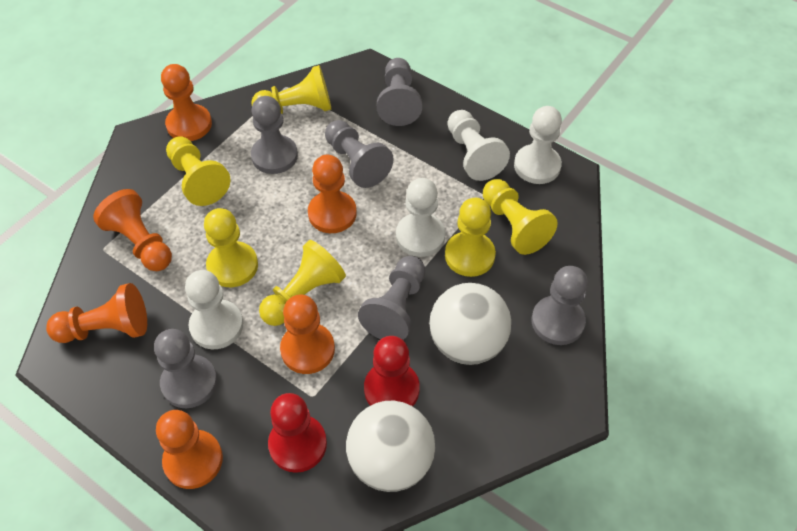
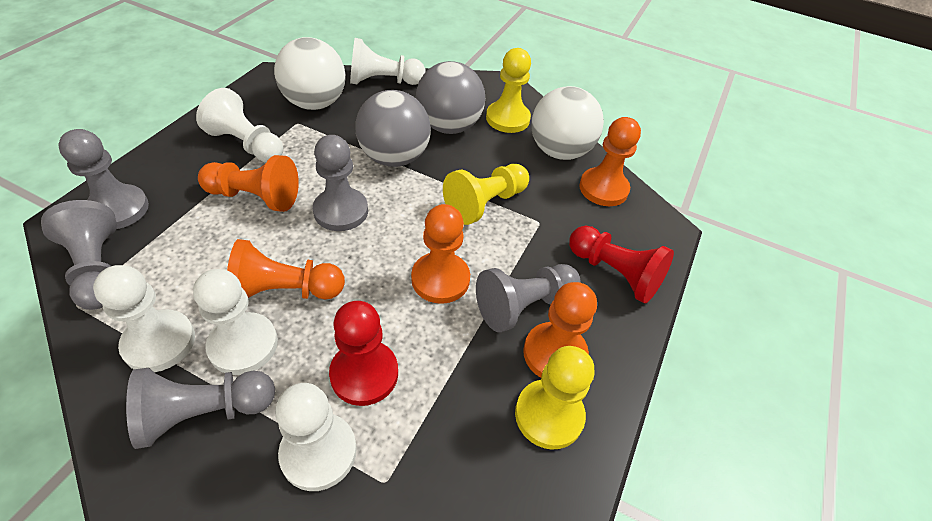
grey ball: none = 0 -> [355,90,431,167] [416,61,485,134] = 2
grey pawn: [154,329,217,408] [251,96,298,174] [325,120,394,188] [358,256,426,340] [377,58,422,126] [532,266,588,345] = 6 -> [41,200,117,310] [58,129,149,229] [126,368,275,449] [313,135,368,231] [476,264,581,332] = 5
orange pawn: [46,283,147,343] [93,189,172,271] [156,410,223,489] [161,64,212,141] [280,295,335,374] [308,155,357,233] = 6 -> [198,155,299,212] [227,239,345,300] [411,204,470,304] [523,282,597,378] [579,117,641,206] = 5
white pawn: [185,270,243,349] [396,178,445,257] [447,110,510,181] [514,106,562,184] = 4 -> [93,265,195,372] [193,269,278,375] [196,88,283,163] [275,383,357,491] [350,38,425,85] = 5
yellow pawn: [166,136,230,206] [204,208,258,287] [251,65,331,114] [259,240,346,326] [445,198,496,277] [483,179,558,255] = 6 -> [443,164,529,225] [486,48,531,133] [515,346,594,450] = 3

